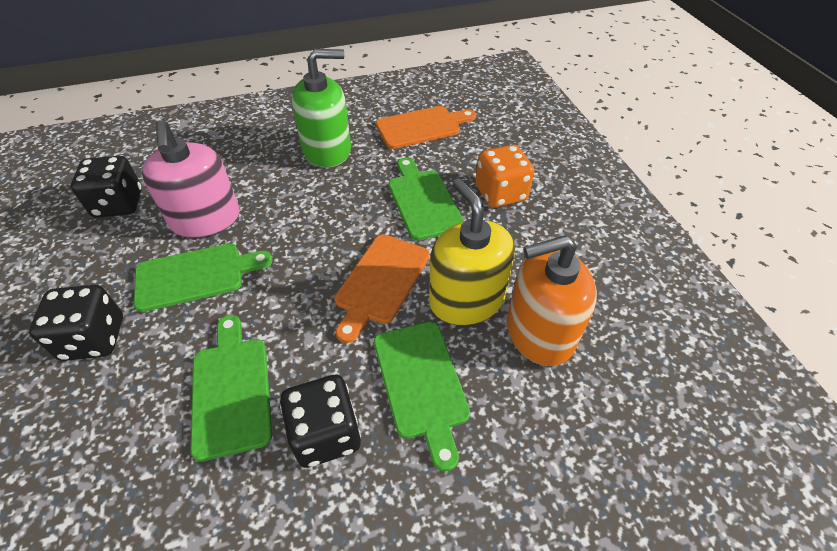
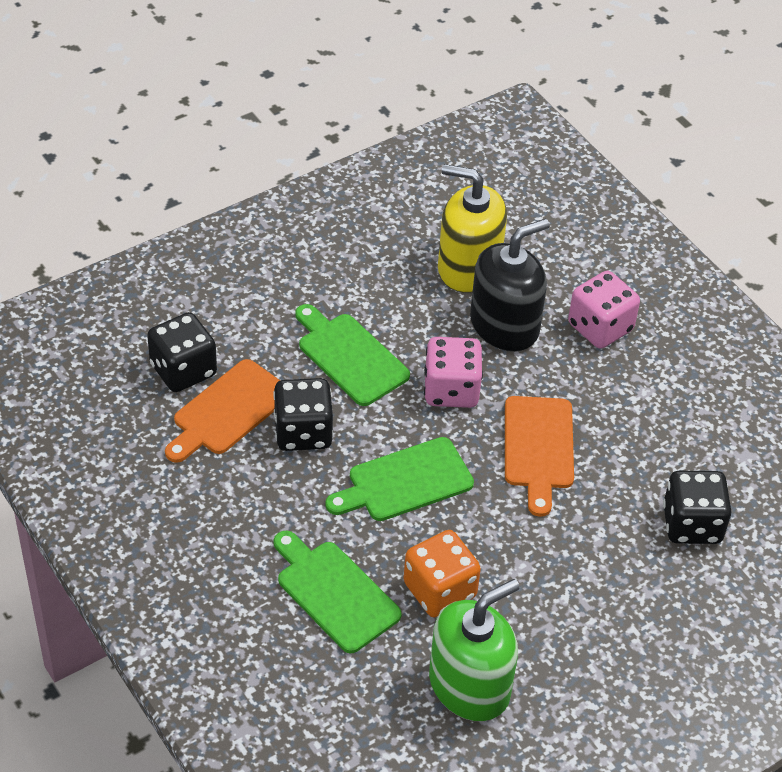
black soap dispenser: none = 0 -> [470,219,550,352] = 1
green cutting board: [134,243,272,312] [191,315,272,462] [374,322,470,472] [388,157,464,241] = 4 -> [274,531,402,653] [295,304,410,406] [325,437,474,521] = 3
orange soap dispenser: [507,235,597,366] = 1 -> none = 0
pink dice: none = 0 -> [424,337,483,408] [568,271,640,349] = 2
pink soap dispenser: [142,120,240,238] = 1 -> none = 0

